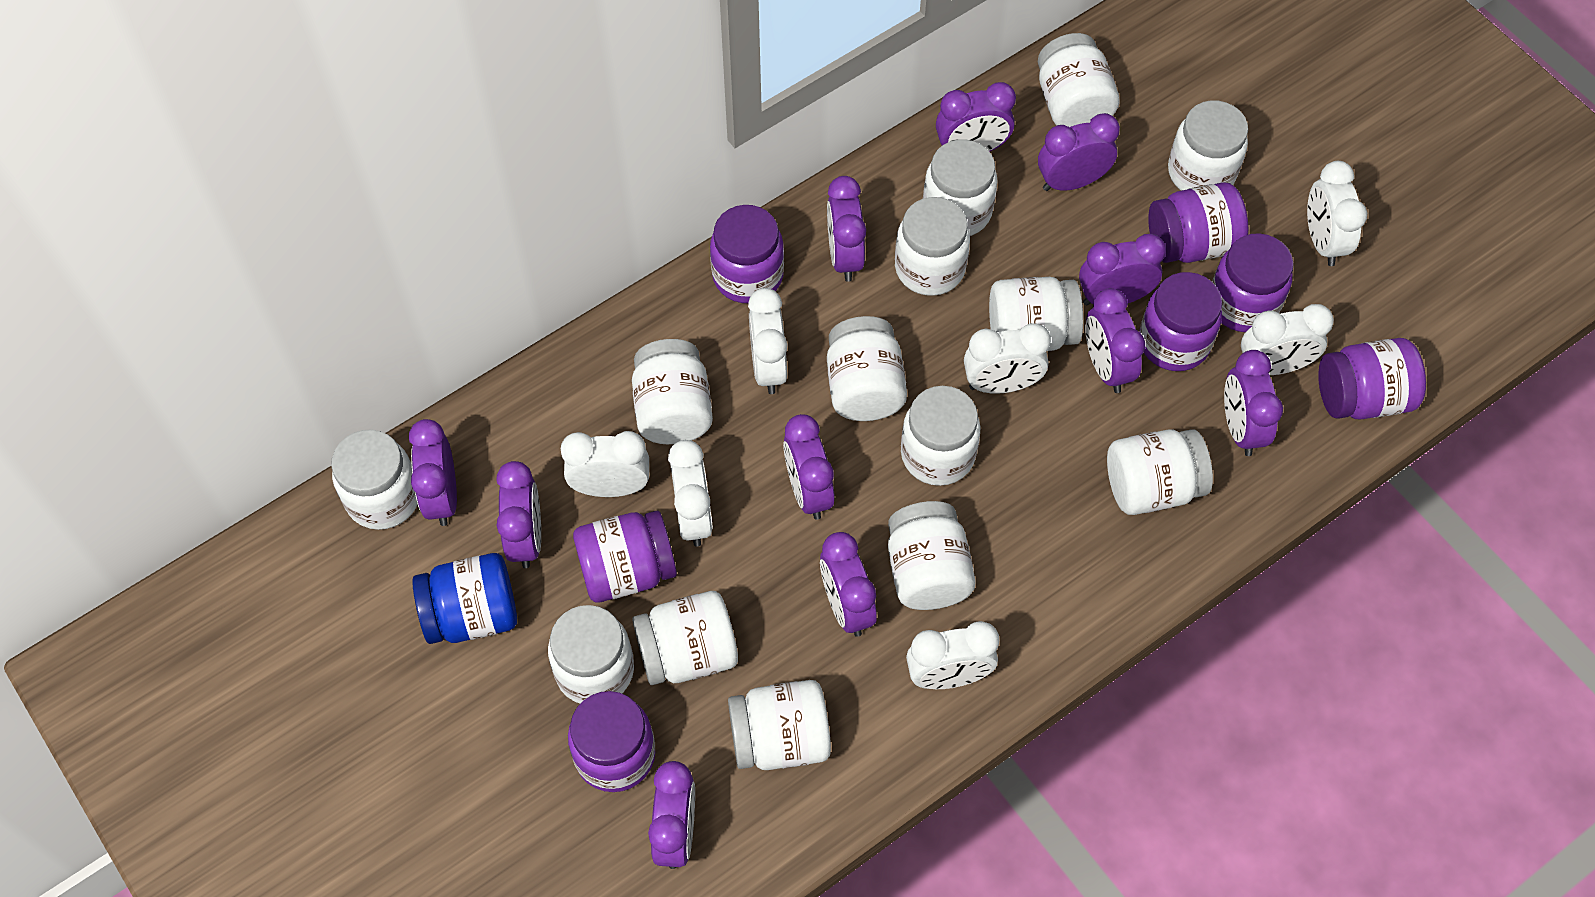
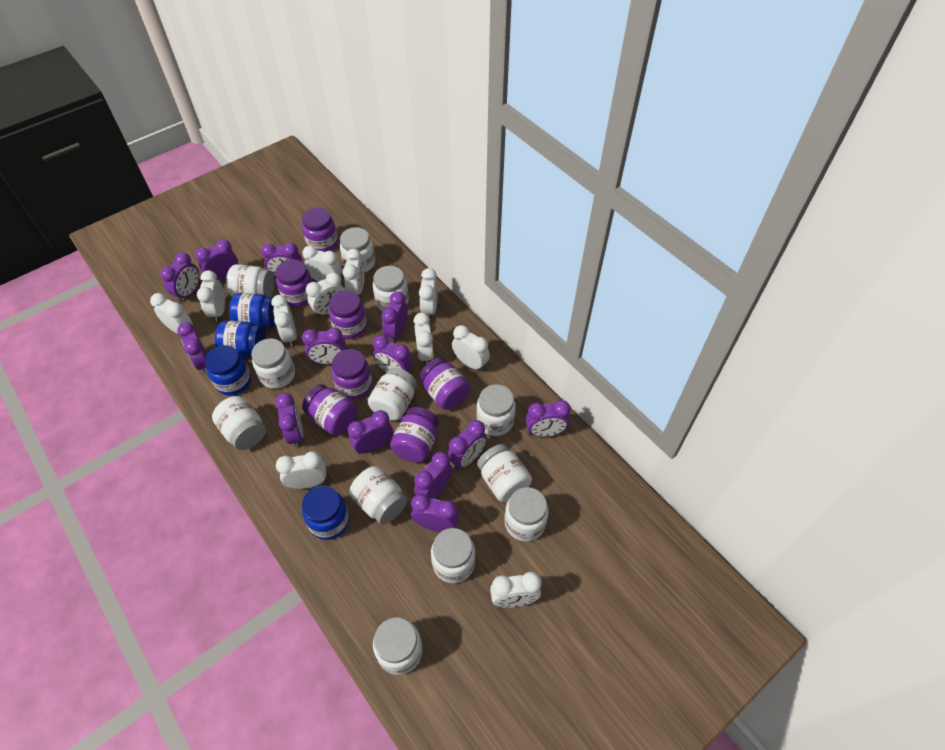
blue jar: [412,553,517,644] = 1 -> [205,345,251,396] [215,321,266,358] [229,293,276,328] [302,486,349,540] = 4
purple clock: [409,419,457,526] [496,461,541,568] [648,761,695,869] [783,414,835,520] [820,532,877,637] [827,176,866,282] [936,82,1016,152] [1038,113,1120,191] [1079,234,1166,306] [1086,288,1145,393] [1224,350,1283,456] = 11 -> [160,252,199,302] [177,322,207,374] [195,239,238,280] [261,243,303,278] [276,393,304,448] [302,328,346,364] [348,410,393,454] [373,335,413,372] [381,291,408,343] [411,494,459,532] [414,452,453,499] [448,420,487,470] [526,400,571,437] = 13
white clock: [561,431,649,497] [668,440,713,547] [748,288,787,394] [906,621,999,689] [964,323,1051,394] [1241,304,1334,375] [1307,161,1367,266] = 7 -> [150,293,193,334] [197,270,225,322] [271,295,297,347] [276,451,326,489] [302,246,342,282] [306,272,345,317] [343,249,365,295] [414,313,434,365] [419,268,438,318] [452,325,490,371] [490,572,542,608] = 11
white jar: [331,429,417,530] [548,605,634,704] [632,339,713,444] [632,591,738,685] [728,680,831,770] [827,316,907,421] [888,501,976,610] [895,197,970,296] [901,386,981,486] [923,139,998,236] [989,277,1083,351] [1038,33,1120,127] [1107,429,1213,515] [1168,100,1248,191] = 14 -> [212,396,266,450] [226,264,275,297] [251,339,295,389] [340,227,375,272] [349,466,407,525] [368,367,417,421] [373,266,409,311] [373,617,423,675] [431,528,475,583] [476,384,516,436] [477,444,532,502] [505,487,548,542] = 12

